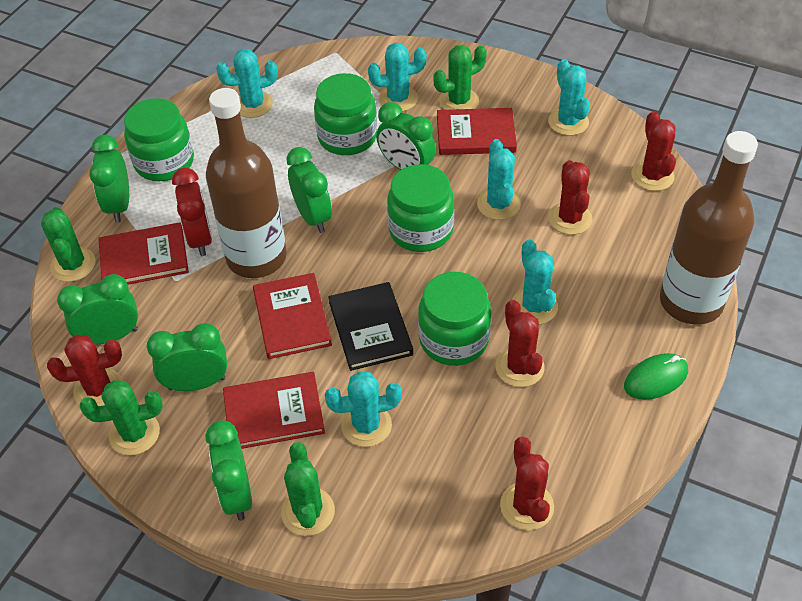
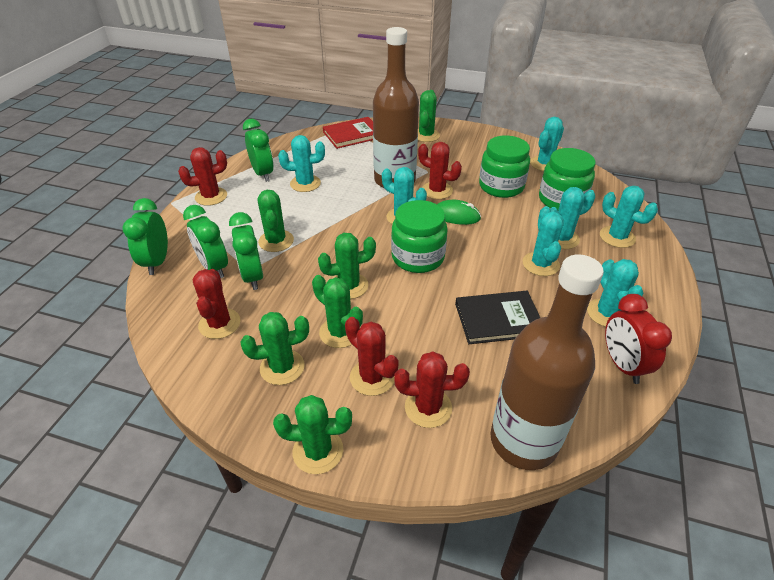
green cactus: [41,207,95,282] [80,380,163,455] [281,442,335,536] [433,45,487,110] = 4 -> [241,312,309,385] [258,190,294,252] [273,395,352,474] [312,275,363,348] [318,233,376,299] [418,90,440,142] = 6
green clock: [57,274,138,344] [89,135,129,222] [147,323,227,391] [206,420,252,521] [287,147,332,233] [376,102,436,170] = 6 -> [122,198,168,275] [183,205,228,278] [229,212,263,290] [243,119,274,182] = 4
green jar: [124,98,194,181] [314,73,377,155] [387,164,454,252] [418,272,491,366] = 4 -> [391,200,448,273] [479,136,530,198] [539,148,596,210] = 3
red book: [98,222,189,285] [223,372,325,449] [253,273,332,359] [437,108,517,155] = 4 -> [323,117,373,149] = 1
turquoise cactus: [216,49,278,118] [325,371,402,447] [368,43,426,112] [477,139,521,220] [512,239,558,324] [548,59,590,136] = 6 -> [278,135,325,192] [382,167,427,224] [523,206,564,276] [530,117,564,171] [550,187,595,249] [587,259,644,327] [600,186,658,248] = 7

